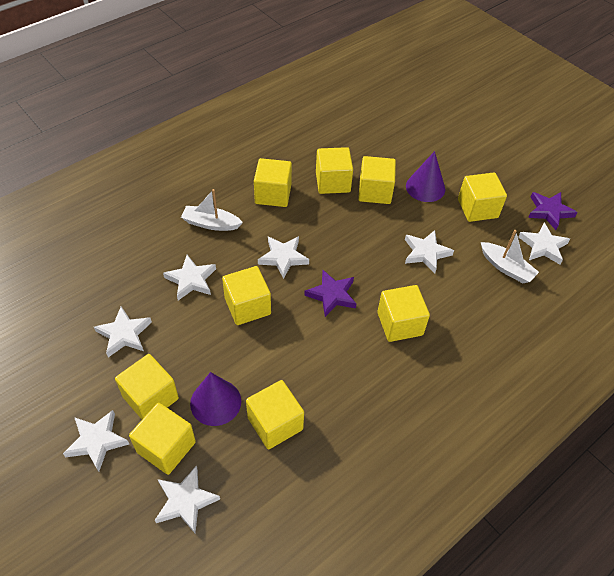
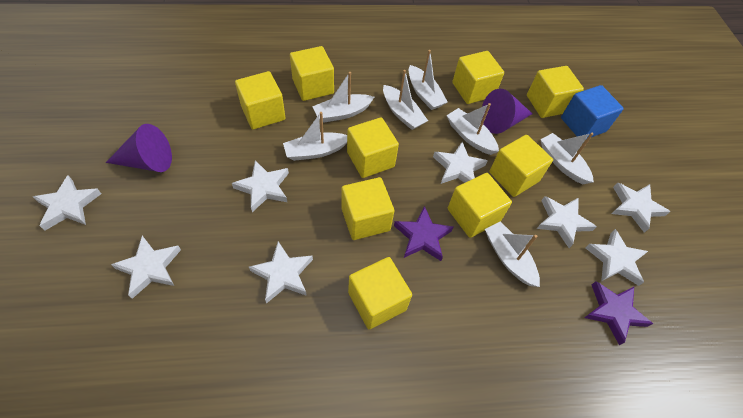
blue cube: none = 0 -> [561,85,624,139] = 1
white boat: [181,189,243,231] [481,230,539,283] = 2 -> [283,112,347,161] [312,72,374,123] [383,70,428,130] [409,50,448,110] [446,103,499,155] [485,221,540,287] [540,133,594,184] = 7
white star: [63,410,129,472] [94,306,152,357] [155,465,220,533] [163,255,216,300] [258,236,309,279] [405,230,454,273] [518,222,570,265] = 7 -> [33,176,101,230] [111,236,181,299] [232,160,289,212] [249,242,313,304] [433,142,488,184] [537,196,597,248] [586,229,648,286] [612,182,670,233] = 8

